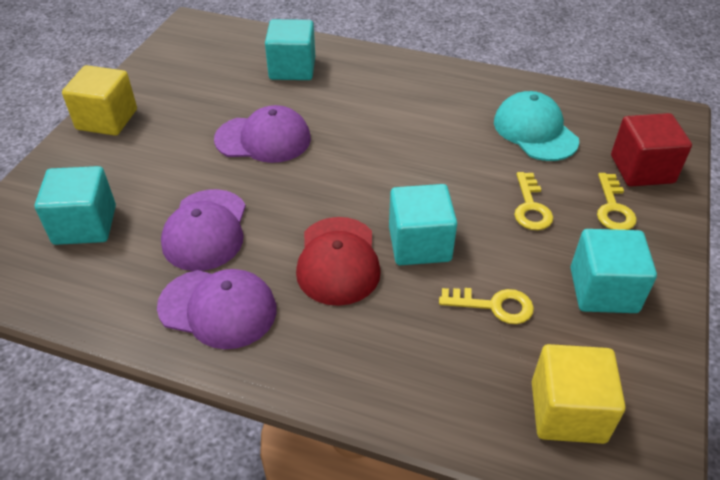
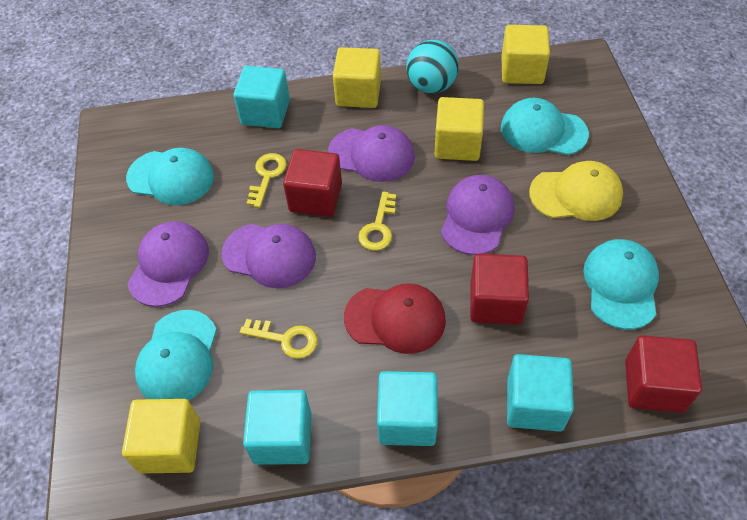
purple cap: [157,269,277,349] [161,189,246,271] [214,105,311,163] = 3 -> [128,222,209,307] [222,224,316,288] [328,125,415,182] [441,175,514,255] = 4
red cube: [611,113,692,187] = 1 -> [283,149,342,217] [470,254,529,325] [625,335,702,413] = 3
turquoise ball: none = 0 -> [406,40,459,94] = 1
turquoise cap: [494,91,579,161] = 1 -> [126,148,214,205] [135,310,217,401] [501,98,589,155] [583,239,659,330] = 4
yellow cap: none = 0 -> [529,161,623,221] = 1
yellow cube: [62,65,137,136] [532,344,626,444] = 2 -> [122,399,200,473] [333,47,381,108] [435,97,484,161] [501,25,550,84] = 4

